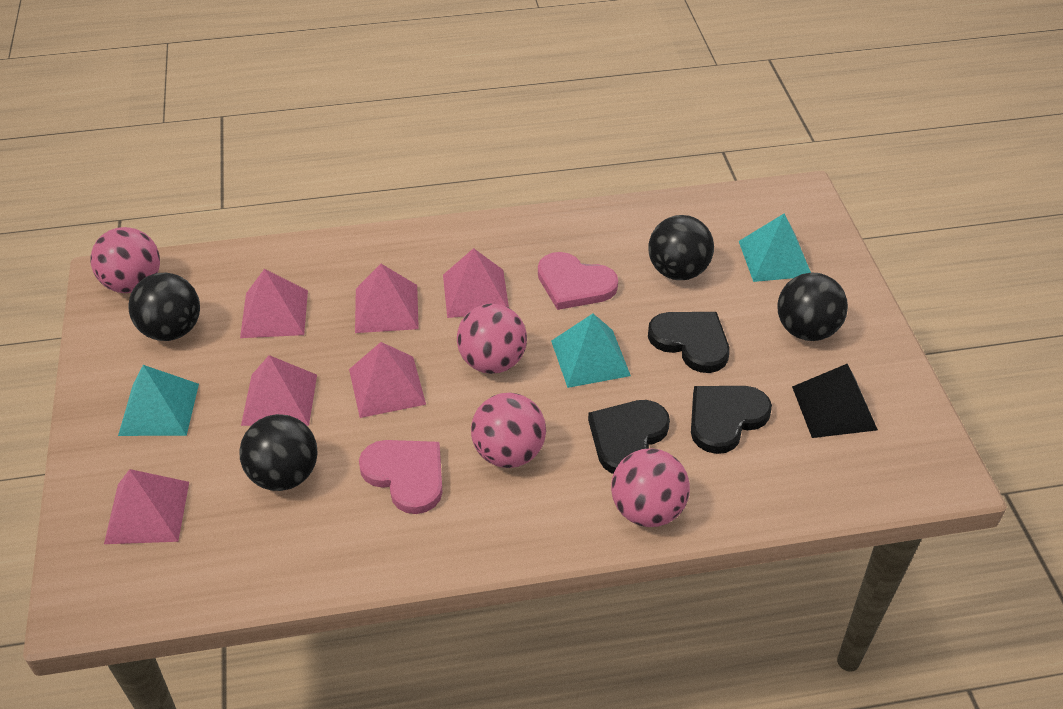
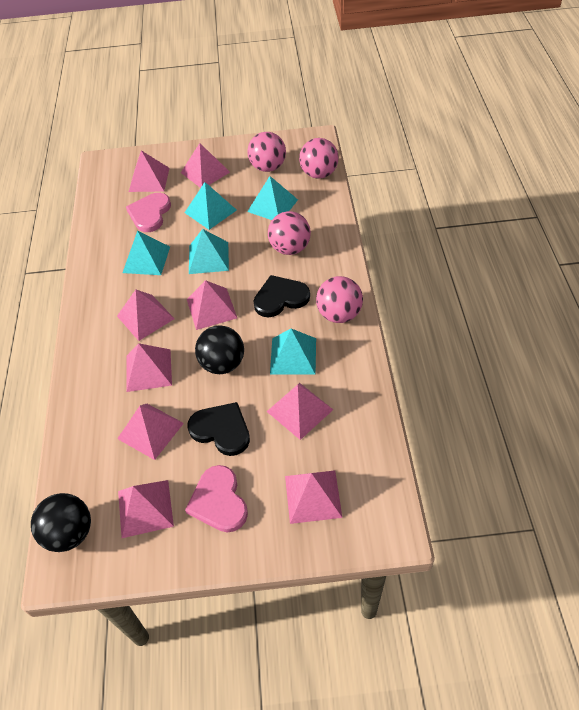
black ball: [129,273,200,341] [239,414,318,491] [649,215,714,280] [777,273,848,341] = 4 -> [31,493,91,552] [195,325,244,374] = 2
black heart: [588,400,670,474] [648,312,729,373] [691,386,772,454] = 3 -> [188,402,250,456] [253,275,310,317] = 2
black pyramid: [792,364,878,438] = 1 -> none = 0
pink pyramid: [104,469,189,544] [240,269,308,338] [241,355,317,426] [349,342,426,418] [355,264,419,333] [443,248,509,318] = 6 -> [117,290,174,341] [117,404,184,460] [118,480,174,538] [126,343,172,392] [129,150,169,192] [181,143,230,188] [187,280,237,330] [267,383,333,440] [285,470,342,524] = 9
turquoise pyramid: [118,365,199,436] [551,313,631,388] [739,213,811,282] = 3 -> [123,231,170,275] [185,182,237,230] [189,229,229,274] [247,176,298,220] [270,329,316,375] = 5

